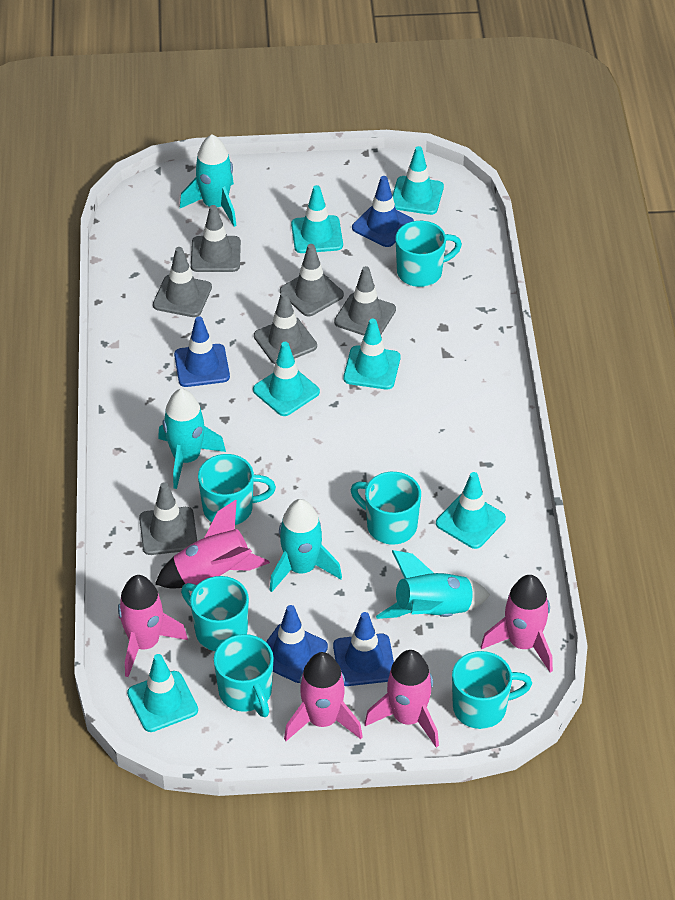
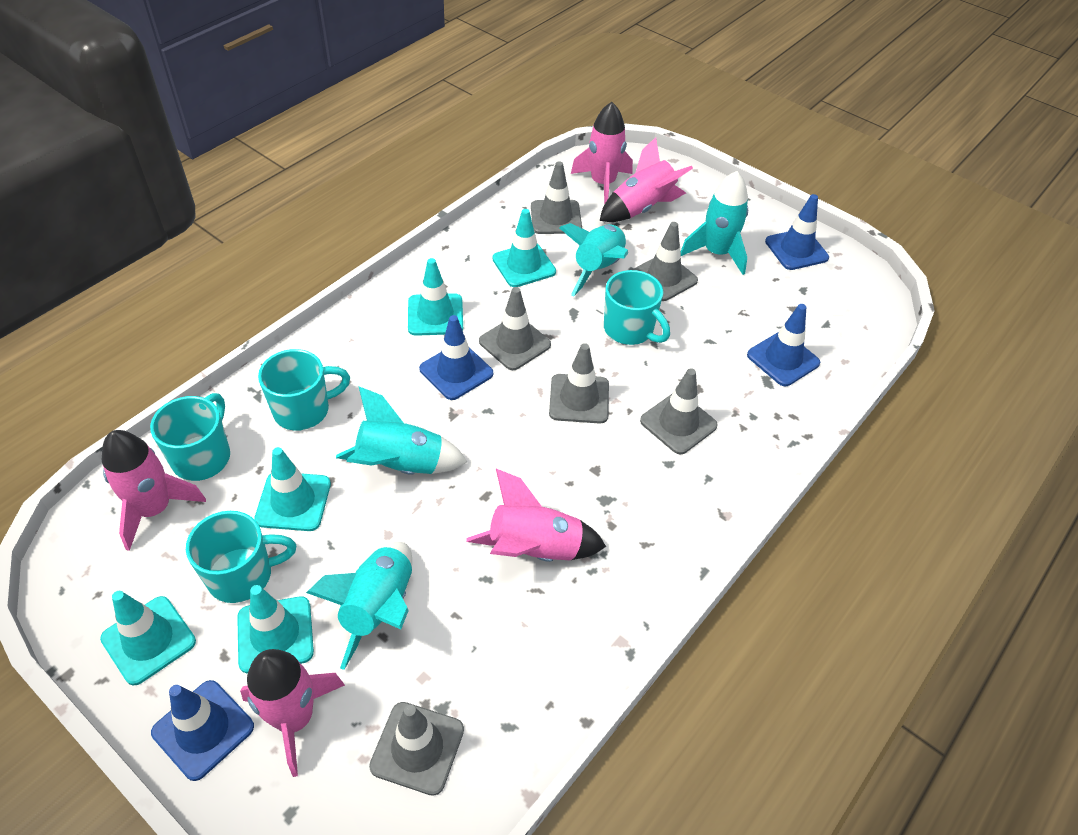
turquoise mug: [181,576,249,651] [198,454,276,525] [214,634,274,717] [351,472,421,545] [395,221,462,287] [452,651,532,729] = 6 -> [150,393,230,481] [186,511,296,603] [258,349,350,431] [604,270,670,345] = 4
turquoise traffic cone: [127,654,198,732] [253,342,320,416] [291,185,343,253] [343,319,401,389] [392,146,444,215] [436,472,506,549] = 6 -> [100,591,196,686] [237,585,314,673] [254,447,331,531] [408,258,463,336] [492,209,556,287] = 5

